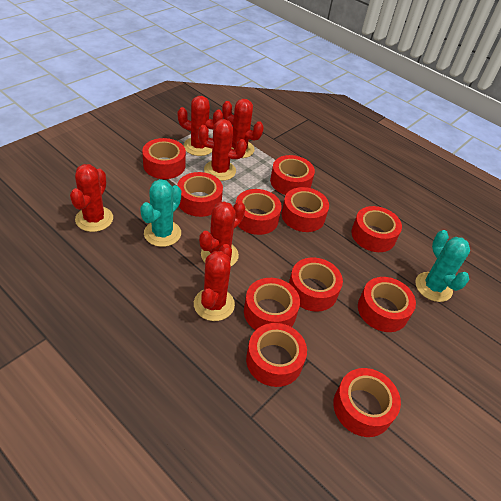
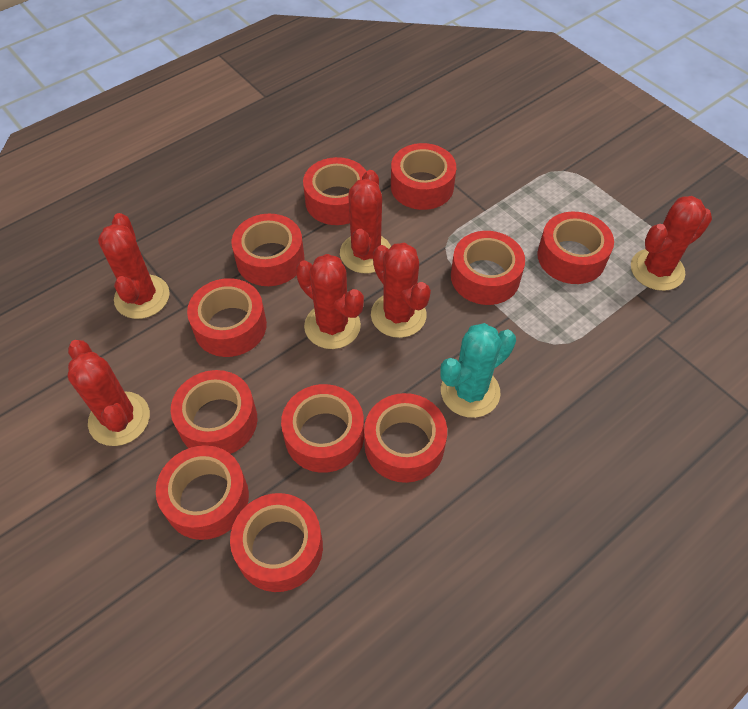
turquoise cactus: [140,179,181,247] [415,230,470,302] = 2 -> [440,323,516,418] = 1

